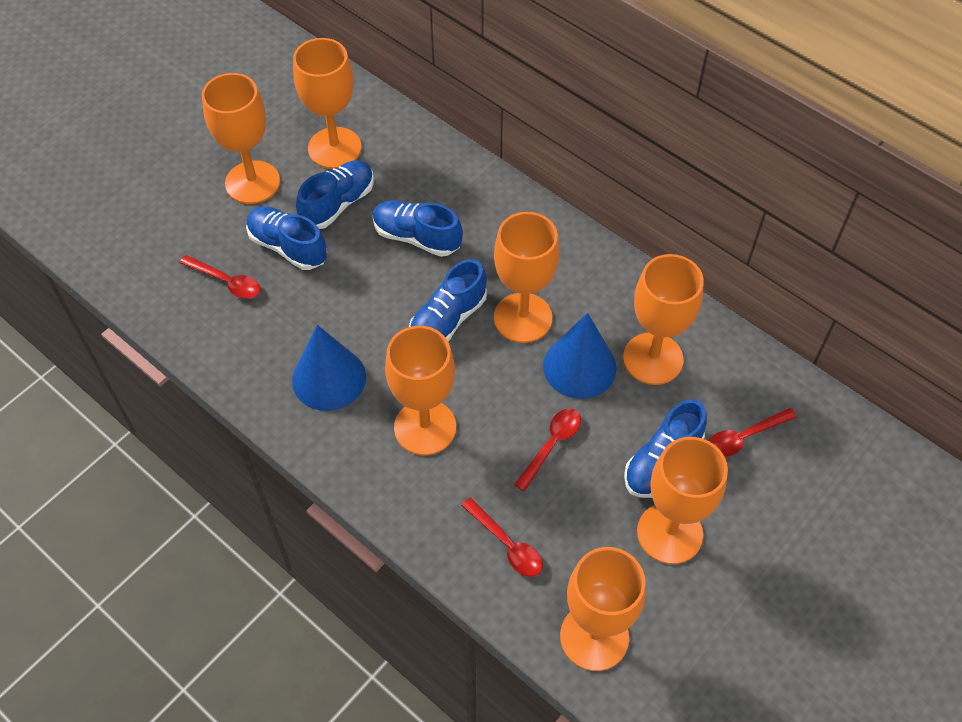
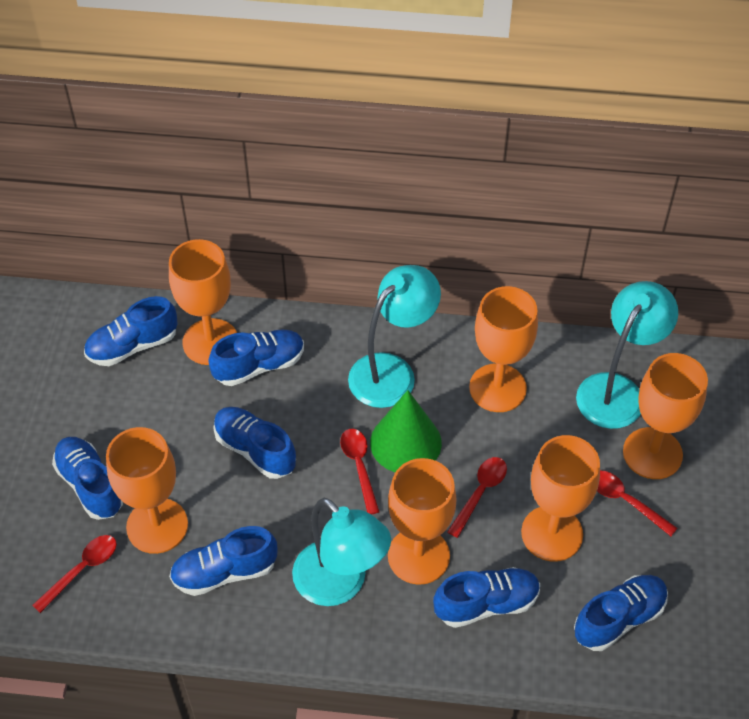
blue cone: [292,325,366,411] [543,313,617,399] = 2 -> none = 0
blue shoe: [246,206,327,270] [296,161,374,229] [373,200,463,257] [409,259,487,342] [624,399,707,498] = 5 -> [52,437,123,520] [84,296,178,366] [169,526,277,596] [208,330,304,386] [213,407,296,479] [433,567,540,628] [574,575,668,651] = 7
green cone: none = 0 -> [370,390,442,472] = 1
orange goblet: [202,73,280,204] [293,38,362,169] [385,326,456,455] [494,212,559,343] [560,547,646,671] [623,254,704,385] [637,437,728,564] = 7 -> [106,427,188,554] [169,239,237,365] [388,458,457,585] [469,286,538,412] [521,435,600,562] [623,353,708,479] = 6
turquoise lamp: none = 0 -> [292,498,391,606] [348,265,441,408] [576,281,678,429] = 3

